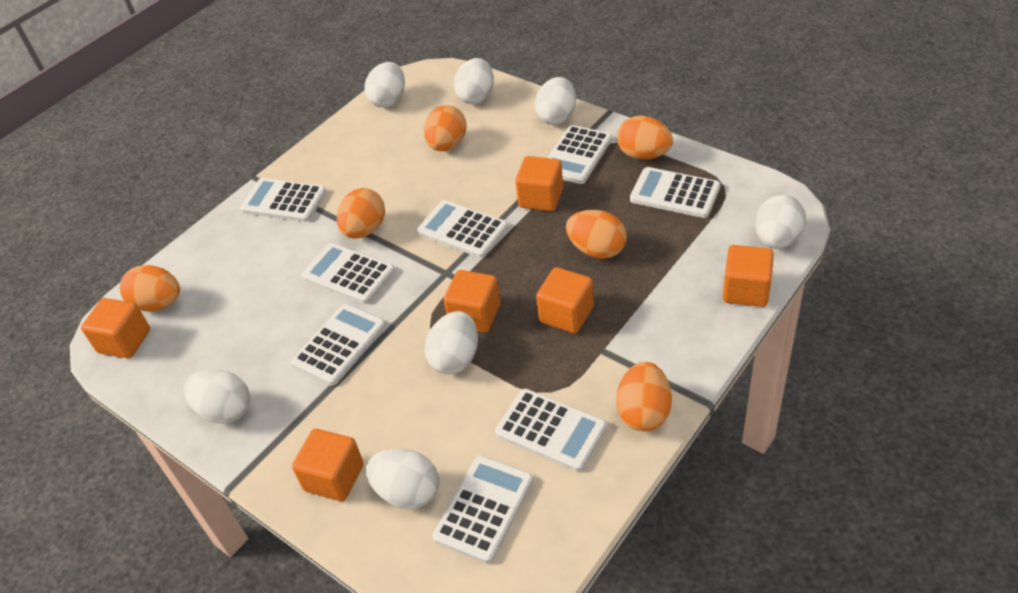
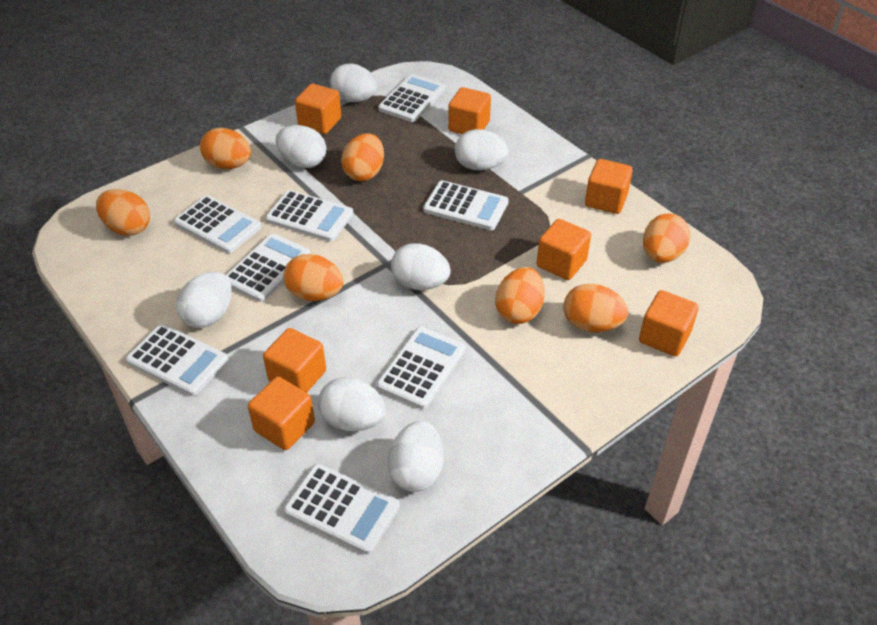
orange cube: [81,298,150,358] [292,429,364,501] [444,270,500,333] [515,156,563,211] [536,267,594,334] [723,245,774,307] = 6 -> [248,377,315,450] [263,328,326,393] [295,84,341,134] [448,87,491,134] [537,219,591,280] [585,159,633,214] [639,290,699,356] = 7
orange egg: [120,265,180,312] [337,188,385,239] [424,105,467,151] [566,210,627,259] [616,362,672,431] [617,116,673,159] = 6 -> [96,189,150,236] [200,128,251,169] [283,254,343,301] [341,133,384,181] [495,267,545,324] [563,284,628,332] [643,213,690,263] = 7

